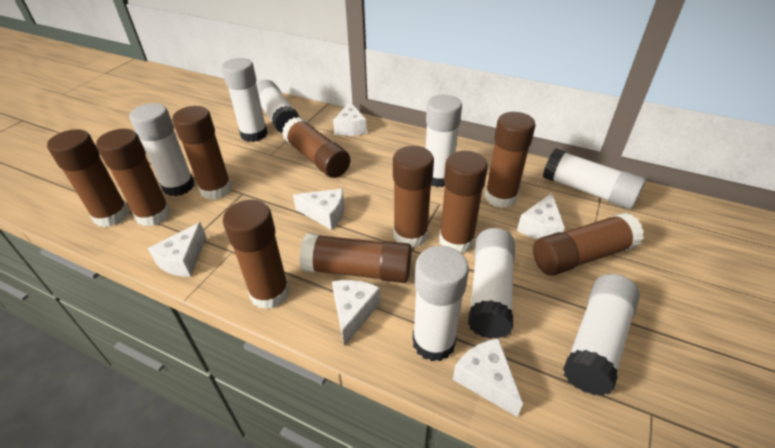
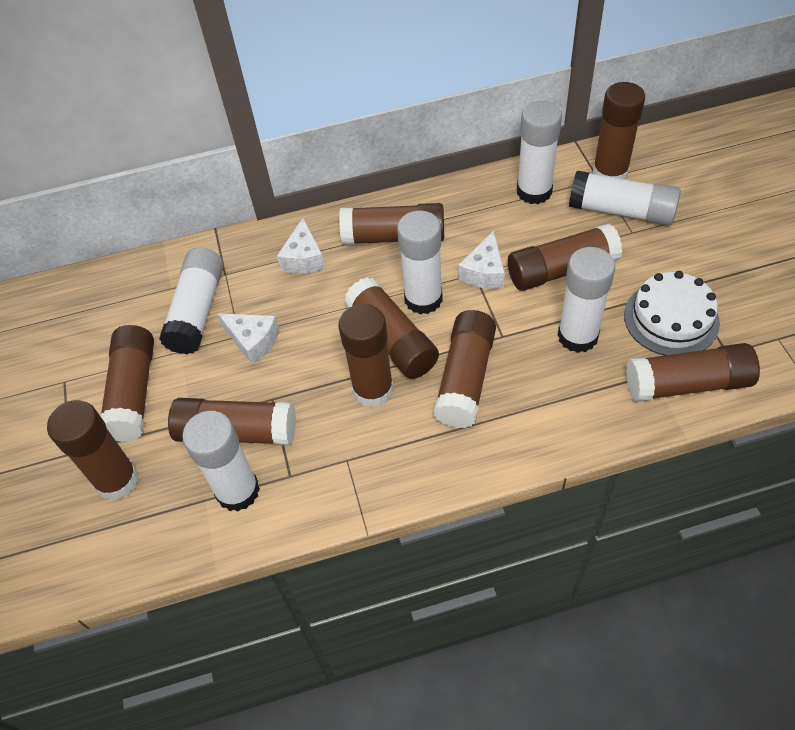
white cake: none = 0 -> [624,271,720,355] = 1
white cheese: [148,222,206,277] [293,189,344,230] [332,280,381,346] [333,102,367,136] [453,338,523,417] [517,193,565,239] = 6 -> [217,313,279,365] [277,218,325,274] [459,231,505,289] = 3
white glue stick: [130,103,195,196] [222,58,268,142] [256,80,300,134] [413,246,469,361] [426,95,462,187] [468,228,515,339] [543,149,646,209] [563,274,640,396] = 8 -> [159,247,223,354] [182,411,260,512] [397,210,443,315] [517,101,562,204] [558,247,615,353] [569,171,681,225] = 6

